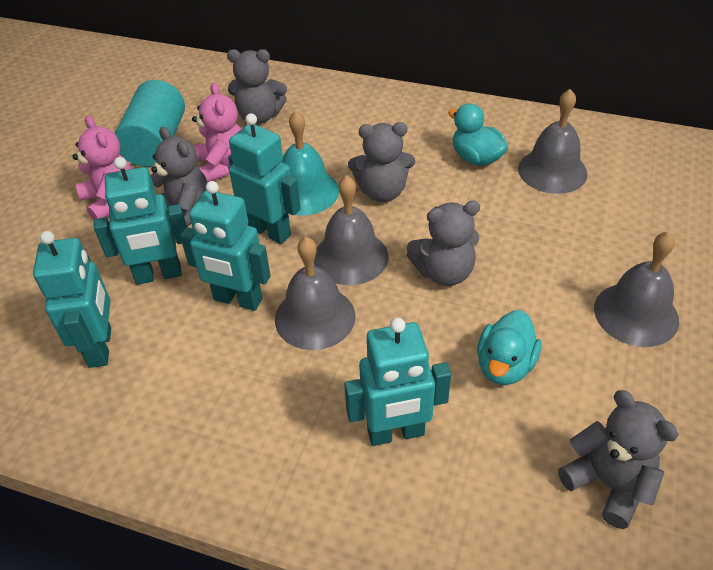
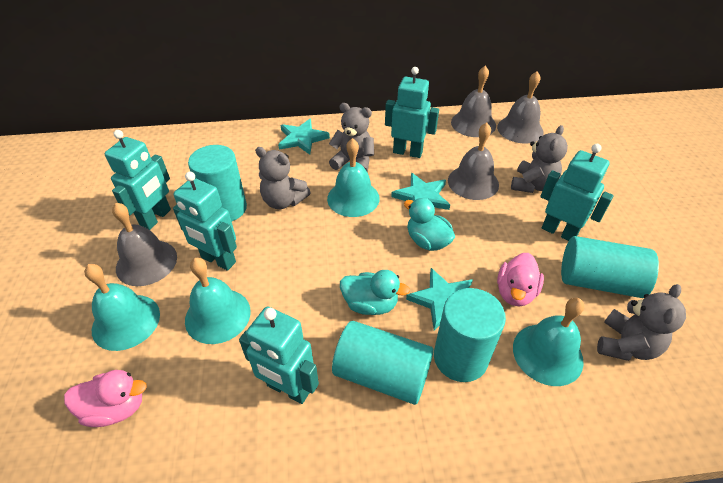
grey teddy bear: [150,127,208,227] [227,49,287,124] [348,122,415,202] [407,201,480,286] [558,390,679,529] = 5 -> [255,147,311,209] [329,103,374,172] [511,125,568,193] [597,284,686,361] = 4
pink duck: none = 0 -> [64,370,147,427] [497,253,544,306] = 2
pink teddy bear: [72,116,132,220] [192,83,241,182] = 2 -> none = 0
turquoise bell: [282,111,339,216] = 1 -> [84,264,160,351] [185,258,251,344] [327,138,380,217] [513,298,584,386] = 4
turquoise cylinder: [115,80,185,167] = 1 -> [188,145,247,221] [332,321,434,405] [434,288,506,382] [561,236,659,298] = 4
turquoise star: none = 0 -> [278,118,330,155] [391,173,450,210] [406,268,473,331] = 3

